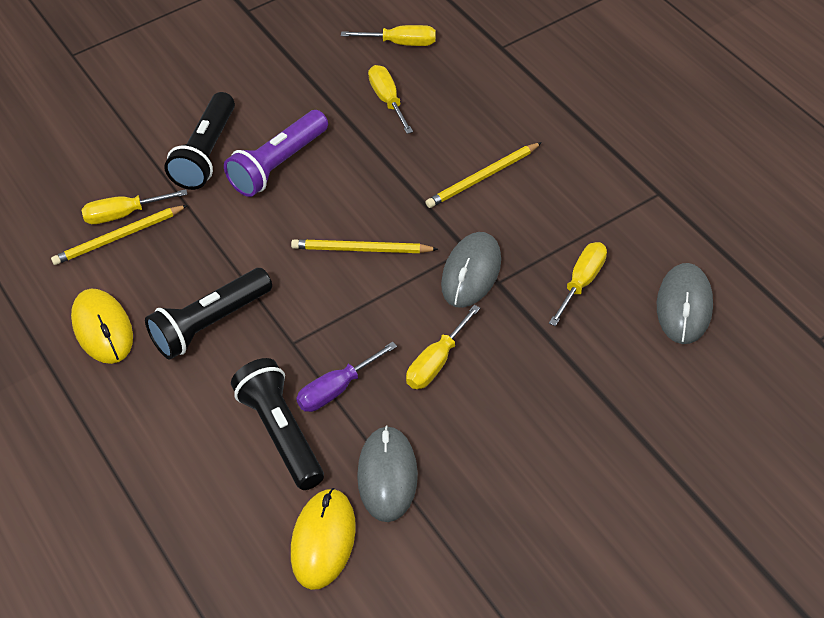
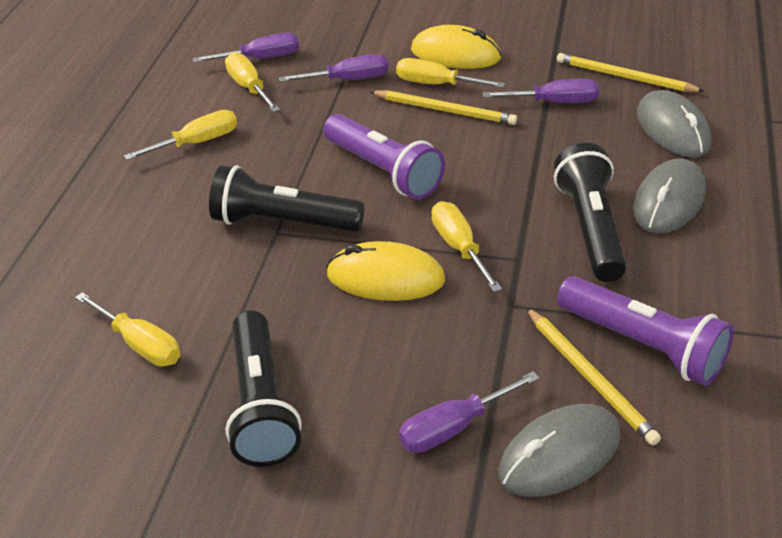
purple flashlight: [224,110,328,197] = 1 -> [323,114,445,199] [557,276,734,386] = 2
purple screwdriver: [296,342,397,412] = 1 -> [193,33,299,63] [279,54,389,82] [399,371,539,453] [483,79,599,103] = 4

